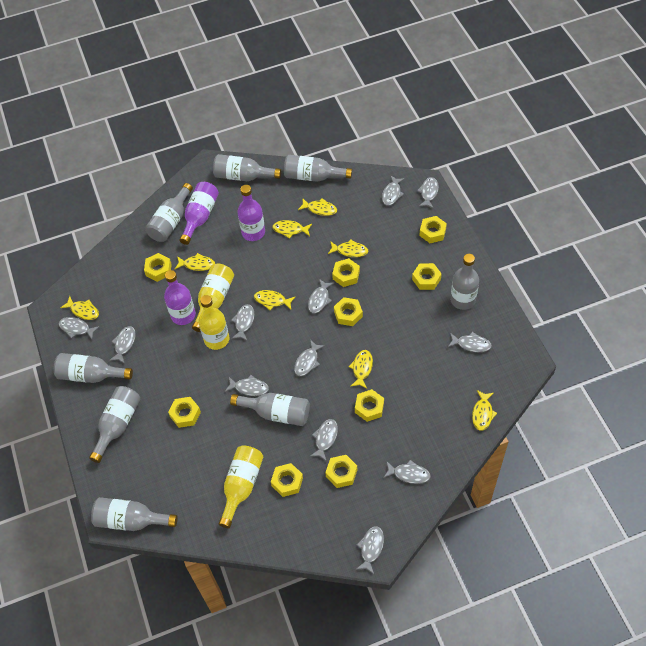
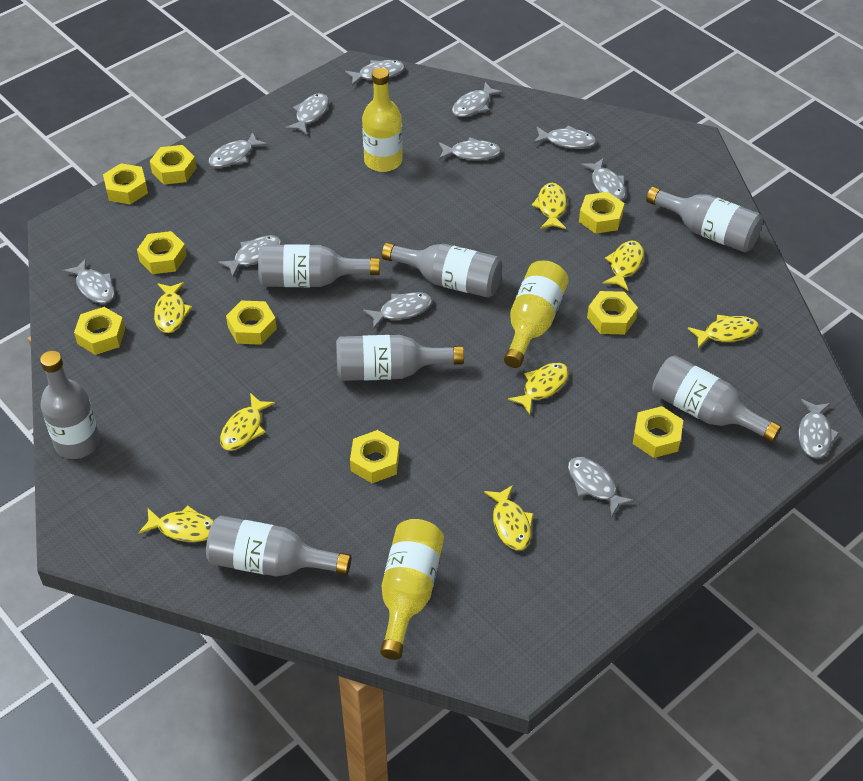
grey bottle: [54,353,133,383] [89,386,140,463] [91,497,178,531] [145,183,193,242] [213,154,281,181] [230,393,310,426] [284,155,352,182] [450,254,479,310] = 8 -> [40,351,100,459] [206,516,351,576] [258,244,380,287] [336,335,464,381] [382,242,502,298] [646,186,763,252] [652,355,781,443] = 7
purple bottle: [164,270,196,325] [179,182,219,245] [237,185,265,241] = 3 -> none = 0

